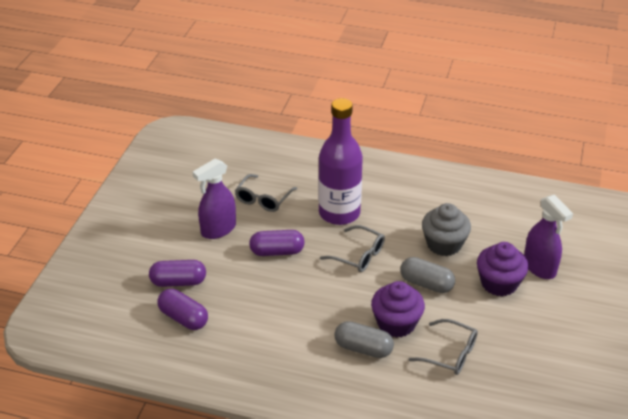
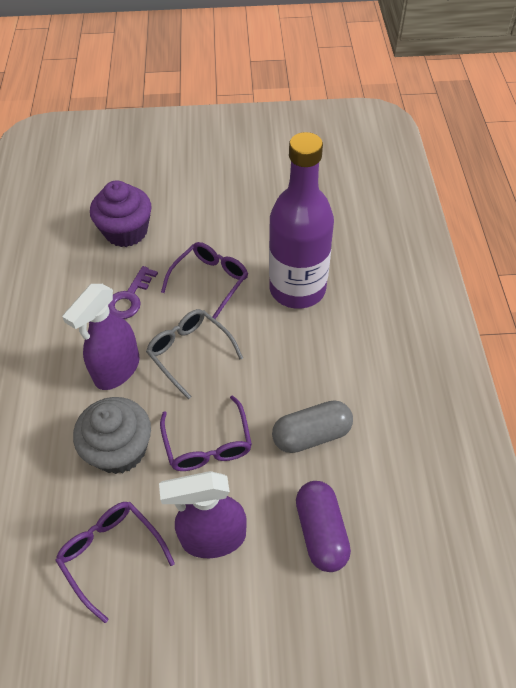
grey capsule: [334,321,394,358] [400,257,455,293] = 2 -> [272,400,353,453] = 1
grey glasses: [235,174,297,212] [320,225,385,272] [409,319,478,375] = 3 -> [146,309,243,399] = 1
purple capsule: [149,260,206,287] [158,289,208,330] [249,230,305,256] = 3 -> [296,481,351,572] = 1
purple cupcake: [371,281,425,338] [477,242,529,296] = 2 -> [90,180,151,247] = 1
purple glasses: none = 0 -> [55,502,175,623] [160,395,252,471] [161,242,248,319] = 3
purple key: none = 0 -> [108,266,158,319] = 1

